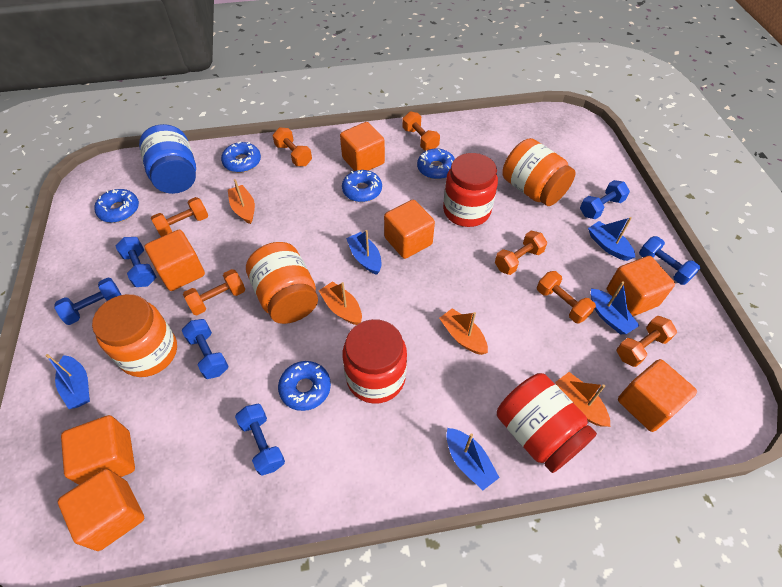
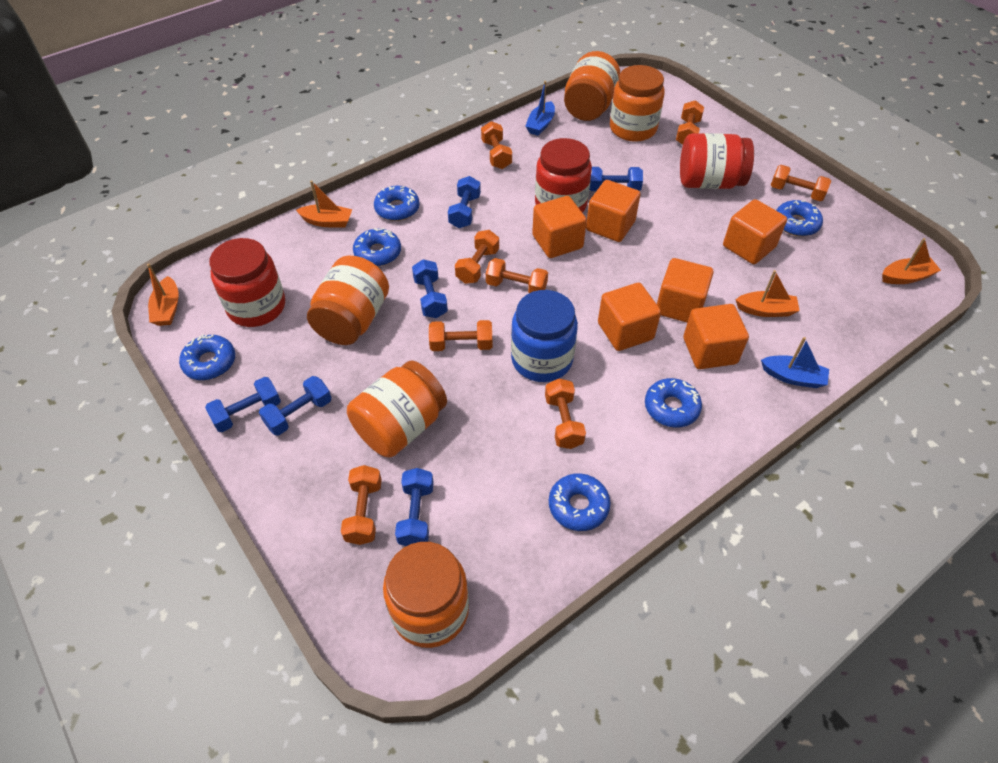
blue boat: [45,354,90,409] [346,230,381,275] [446,428,500,490] [588,217,635,261] [591,281,640,334] = 5 -> [525,81,555,136] [761,337,829,388] = 2
blue donut: [94,189,139,223] [221,141,261,173] [278,361,331,411] [342,170,382,202] [417,148,455,179] = 5 -> [179,334,235,380] [353,228,401,266] [374,186,420,221] [549,473,611,531] [645,378,702,427] [776,200,823,236] = 6
orange cube: [58,469,144,551] [61,415,135,485] [144,230,205,291] [340,122,385,171] [384,200,435,259] [607,256,675,316] [618,359,697,432] = 7 -> [532,196,587,258] [586,180,641,242] [598,283,661,351] [657,258,714,322] [683,304,749,369] [723,199,787,264] = 6
orange dumbbell: [151,197,208,237] [183,269,245,315] [272,127,312,166] [402,111,440,151] [495,231,547,275] [537,271,596,323] [617,316,677,367] = 7 -> [341,465,382,545] [429,320,492,351] [455,230,499,284] [481,121,512,169] [486,258,548,293] [545,378,586,449] [676,100,704,145] [771,165,831,201] = 8
orange jar: [92,294,177,377] [246,242,318,324] [503,138,576,206] = 3 -> [307,256,389,345] [347,361,447,457] [383,542,469,648] [564,51,620,121] [610,65,665,142] = 5

